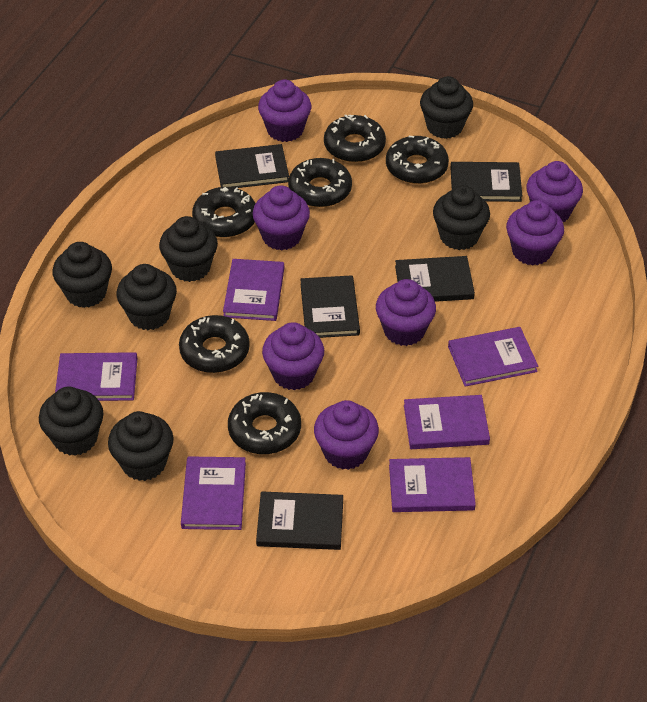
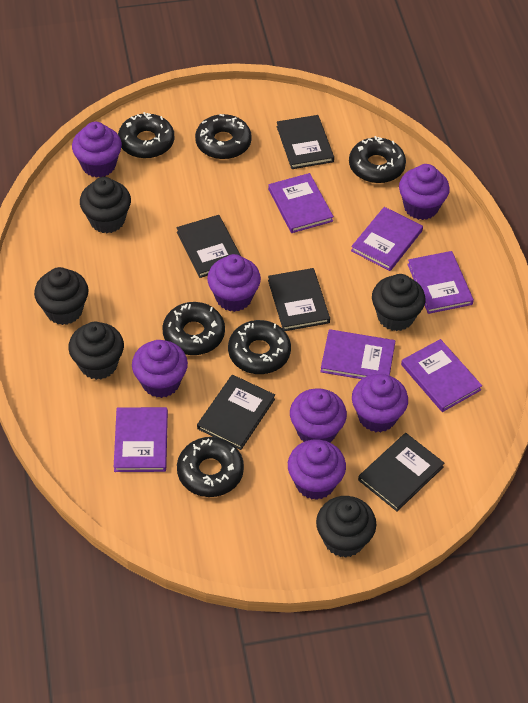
black cupcake: [39,387,104,456] [53,242,112,308] [108,411,174,481] [116,264,177,330] [159,216,218,282] [420,76,473,139] [433,185,490,250] = 7 -> [34,267,89,325] [68,322,124,380] [80,177,131,233] [316,496,376,558] [372,274,425,331] = 5

